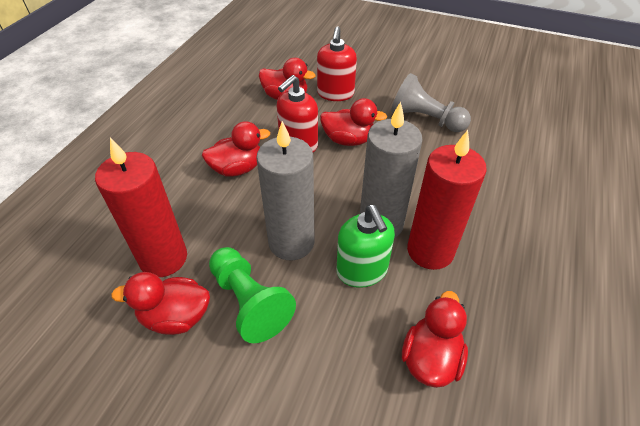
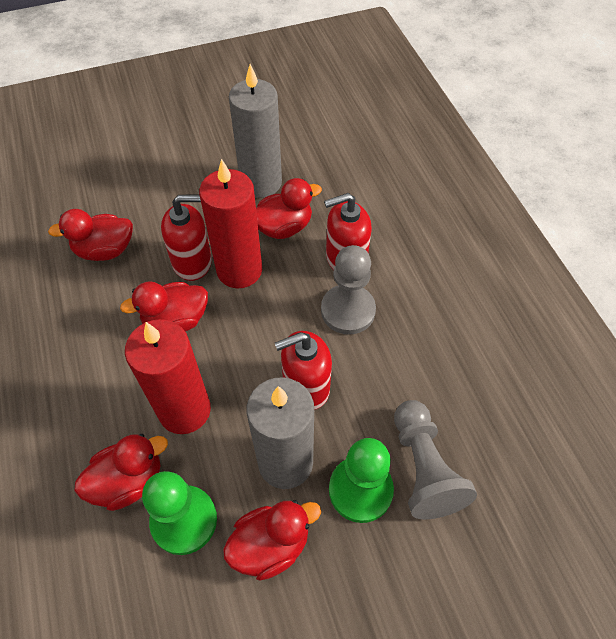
green pawn: [209,247,296,343] = 1 -> [142,471,217,555] [329,438,394,523] = 2
green soap dispenser: [336,205,395,288] = 1 -> none = 0
grey pawn: [391,73,471,132] = 1 -> [321,245,376,335] [394,400,477,519] = 2
red soap dispenser: [277,75,318,152] [317,26,357,101] = 2 -> [161,195,212,281] [275,331,332,410] [324,193,372,270] = 3

